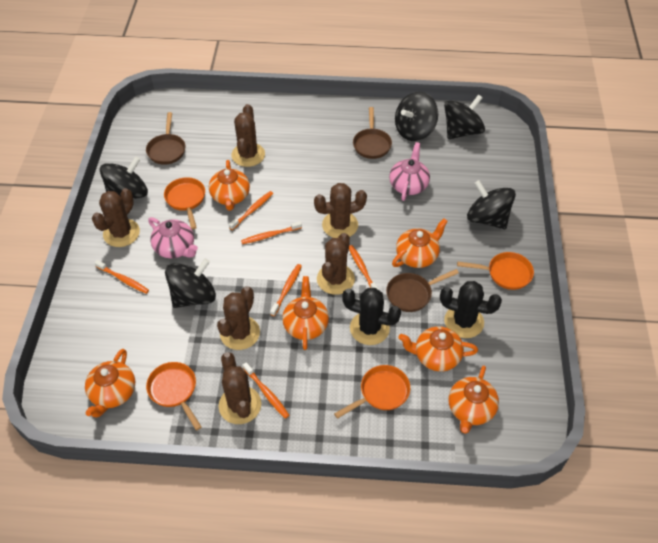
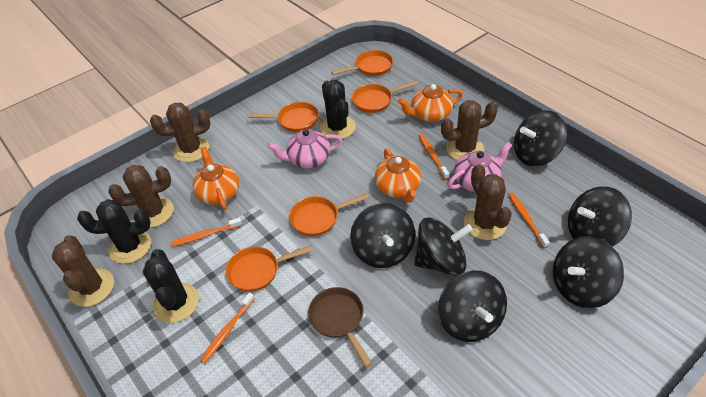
black cactus: [342,288,401,345] [440,281,502,338] = 2 -> [77,199,151,264] [143,249,199,323] [320,80,355,140] = 3
black spinning top: [100,156,148,199] [165,258,216,308] [395,92,438,141] [444,94,485,139] [467,180,516,229] = 5 -> [350,203,415,268] [414,217,473,276] [438,270,507,342] [514,110,567,166] [553,237,624,308] [568,186,632,247] = 6
brown cactus: [92,188,140,247] [217,286,260,350] [219,352,261,424] [231,104,265,167] [314,183,367,238] [317,233,355,295] = 6 -> [52,235,114,307] [109,165,174,228] [150,103,211,162] [441,100,498,160] [464,164,512,240] = 5
brown pan: [146,112,185,165] [353,107,392,159] [386,269,459,312] = 3 -> [308,287,372,367] = 1
orange pan: [146,362,202,431] [164,177,205,229] [334,365,410,419] [457,252,534,290] = 4 -> [226,245,313,292] [247,102,319,132] [289,193,370,236] [331,50,393,76] [352,80,418,113] = 5
orange teapot: [85,349,135,417] [209,160,250,211] [282,276,329,350] [392,218,448,268] [399,326,478,371] [448,366,499,434] = 6 -> [193,147,239,210] [375,148,421,203] [398,84,463,122] = 3
orange toothbrush: [95,260,149,294] [229,191,273,230] [241,221,302,244] [243,362,289,419] [270,264,302,316] [349,245,379,290] = 6 -> [170,218,242,247] [200,292,255,363] [419,134,449,179] [508,192,550,248] = 4

